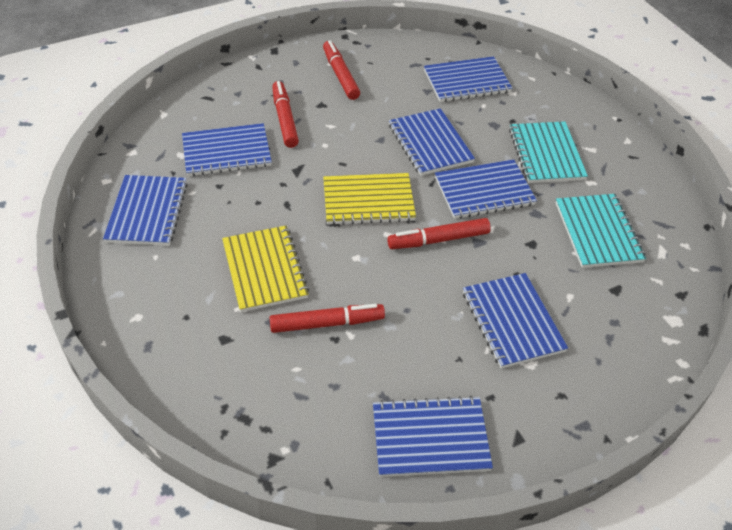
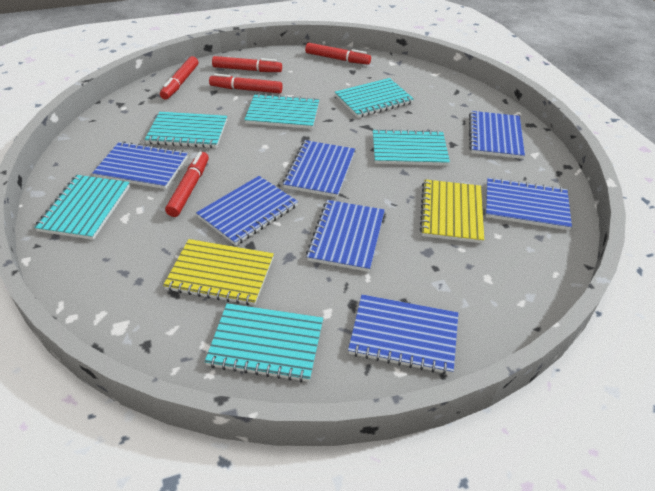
red marker: [269,304,385,333] [272,81,299,148] [323,40,360,100] [387,218,491,249] = 4 -> [160,56,198,100] [165,152,209,217] [209,73,283,94] [212,56,282,72] [305,43,371,65] = 5
turquoise notebook: [509,121,588,183] [556,194,646,268] = 2 -> [34,175,130,240] [145,112,227,148] [205,303,323,382] [244,93,319,129] [335,78,414,118] [373,129,450,166] = 6

